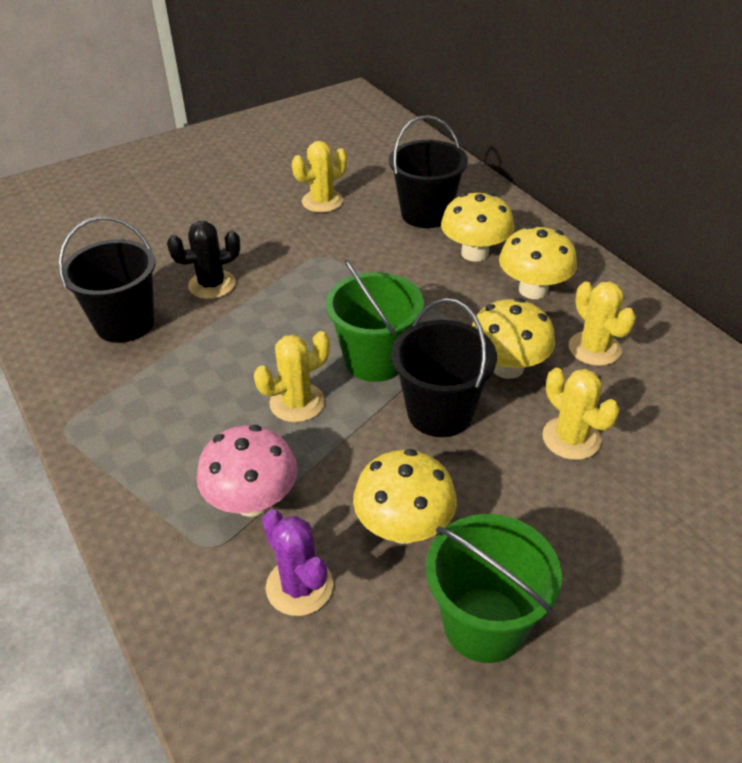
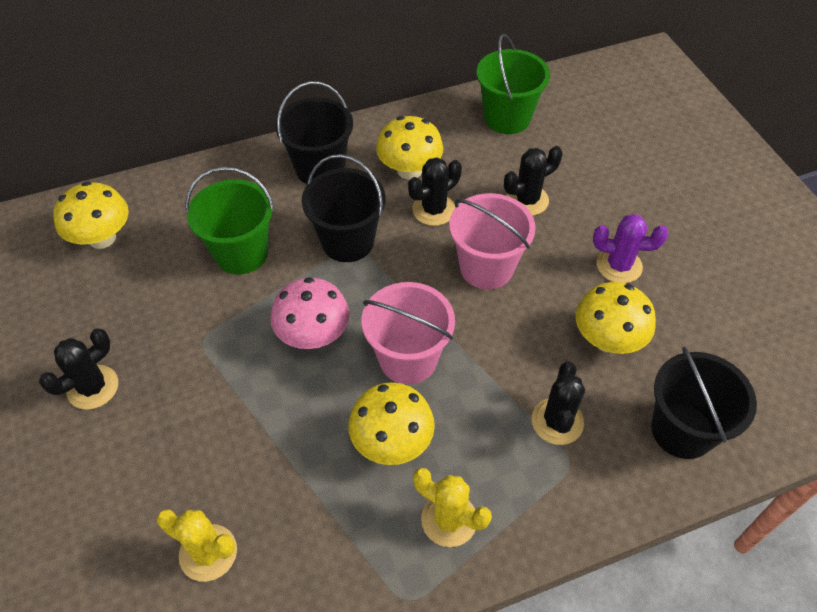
black cactus: [167,221,240,299] = 1 -> [39,328,118,410] [408,157,462,226] [504,146,562,216] [532,361,585,445] = 4
pink bucket: none = 0 -> [361,282,455,384] [449,193,536,289] = 2
yellow cactus: [254,331,330,422] [292,141,347,213] [542,368,620,460] [569,282,636,366] = 4 -> [157,509,237,582] [413,468,492,547] = 2

